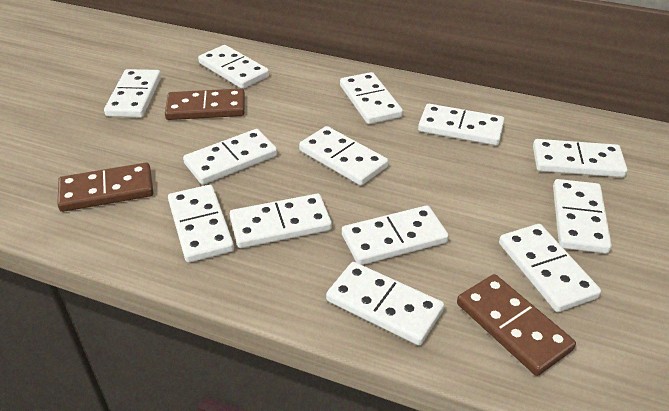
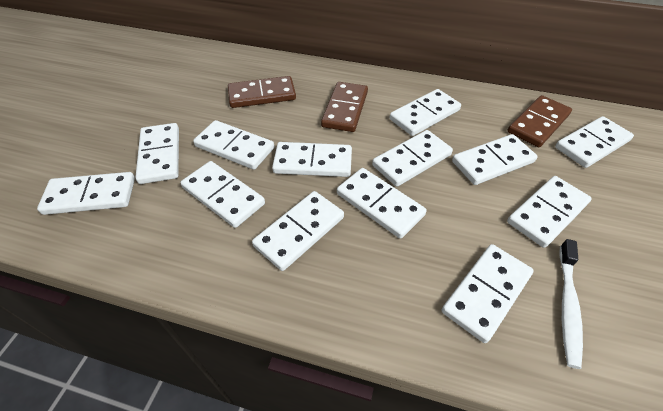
white toothbrush: none = 0 -> [559,239,583,369] = 1

